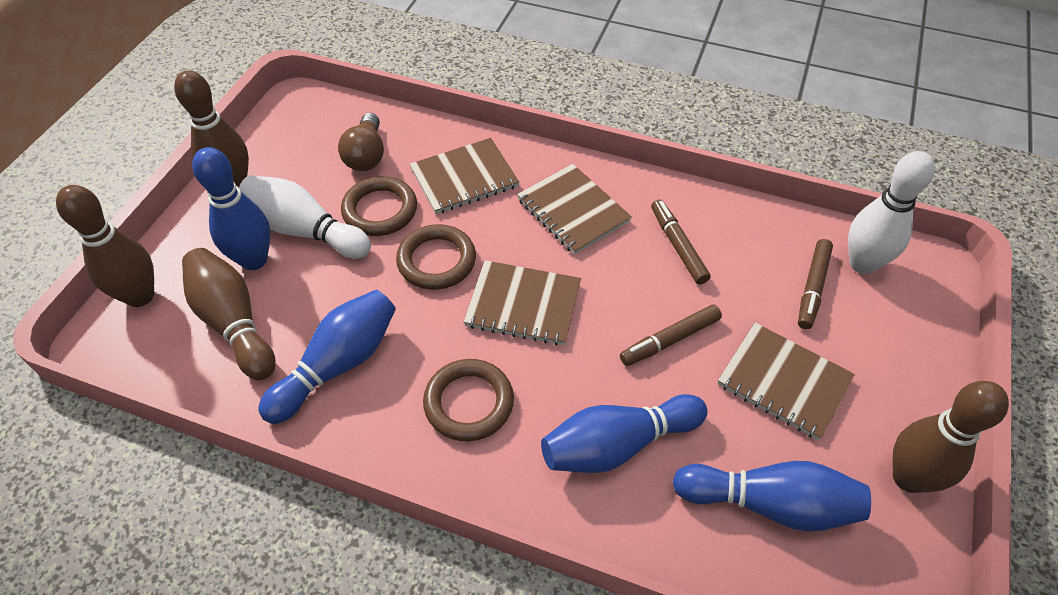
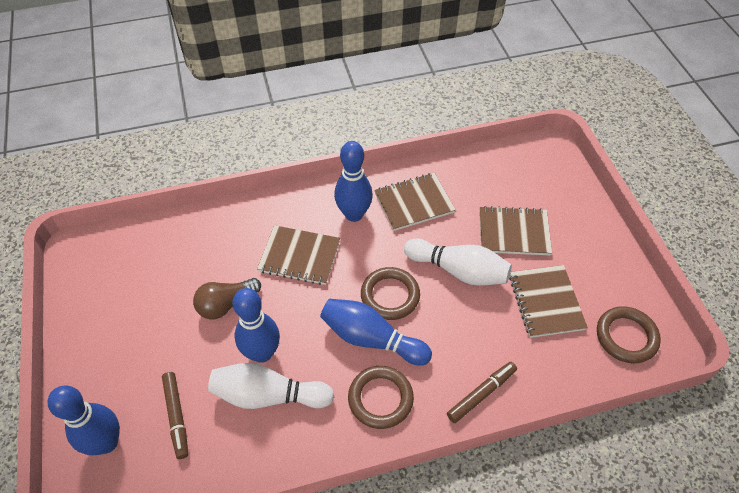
brown bowling pin: [56,185,154,307] [174,71,249,187] [182,248,276,380] [892,381,1009,493] = 4 -> none = 0
brown marker: [620,304,722,366] [651,199,711,284] [798,239,833,329] = 3 -> [162,372,188,459] [447,362,517,423] = 2

